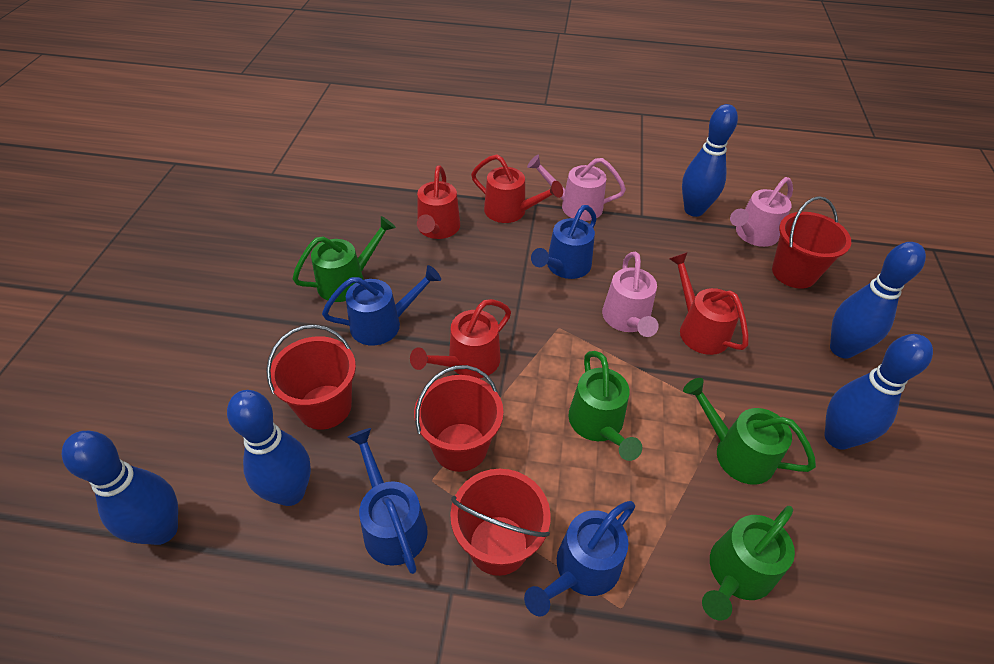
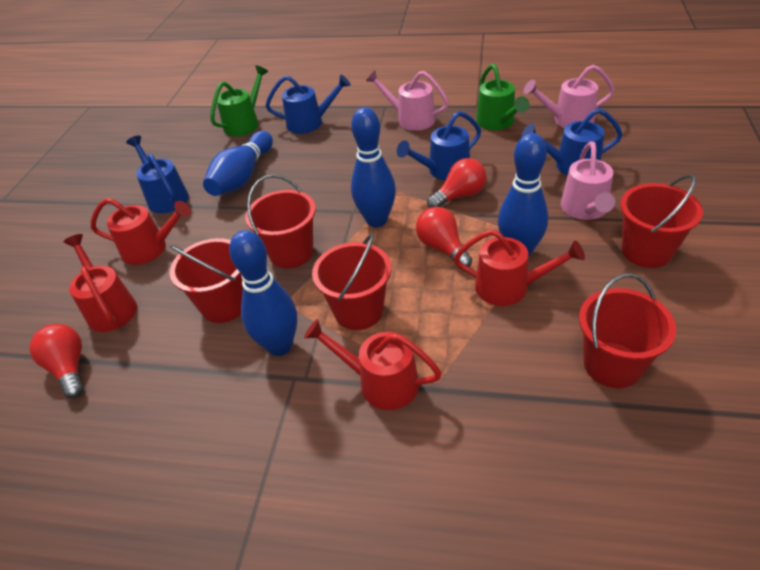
blue bowling pin: [62,431,178,545] [227,390,311,506] [682,104,738,217] [825,334,933,450] [830,242,926,359] = 5 -> [203,131,273,196] [229,230,297,356] [351,107,396,227] [498,133,548,258] = 4
green watering can: [292,216,396,302] [568,351,642,461] [683,378,816,485] [702,506,795,621] = 4 -> [210,65,268,136] [476,64,530,130] = 2
red bucket: [266,325,356,430] [414,365,503,472] [450,469,551,576] [772,196,851,288] = 4 -> [170,238,243,323] [245,175,316,268] [312,233,391,330] [579,273,676,388] [620,174,703,268] = 5
red light bulb: none = 0 -> [29,324,84,398] [416,207,472,269] [427,158,486,208] = 3

